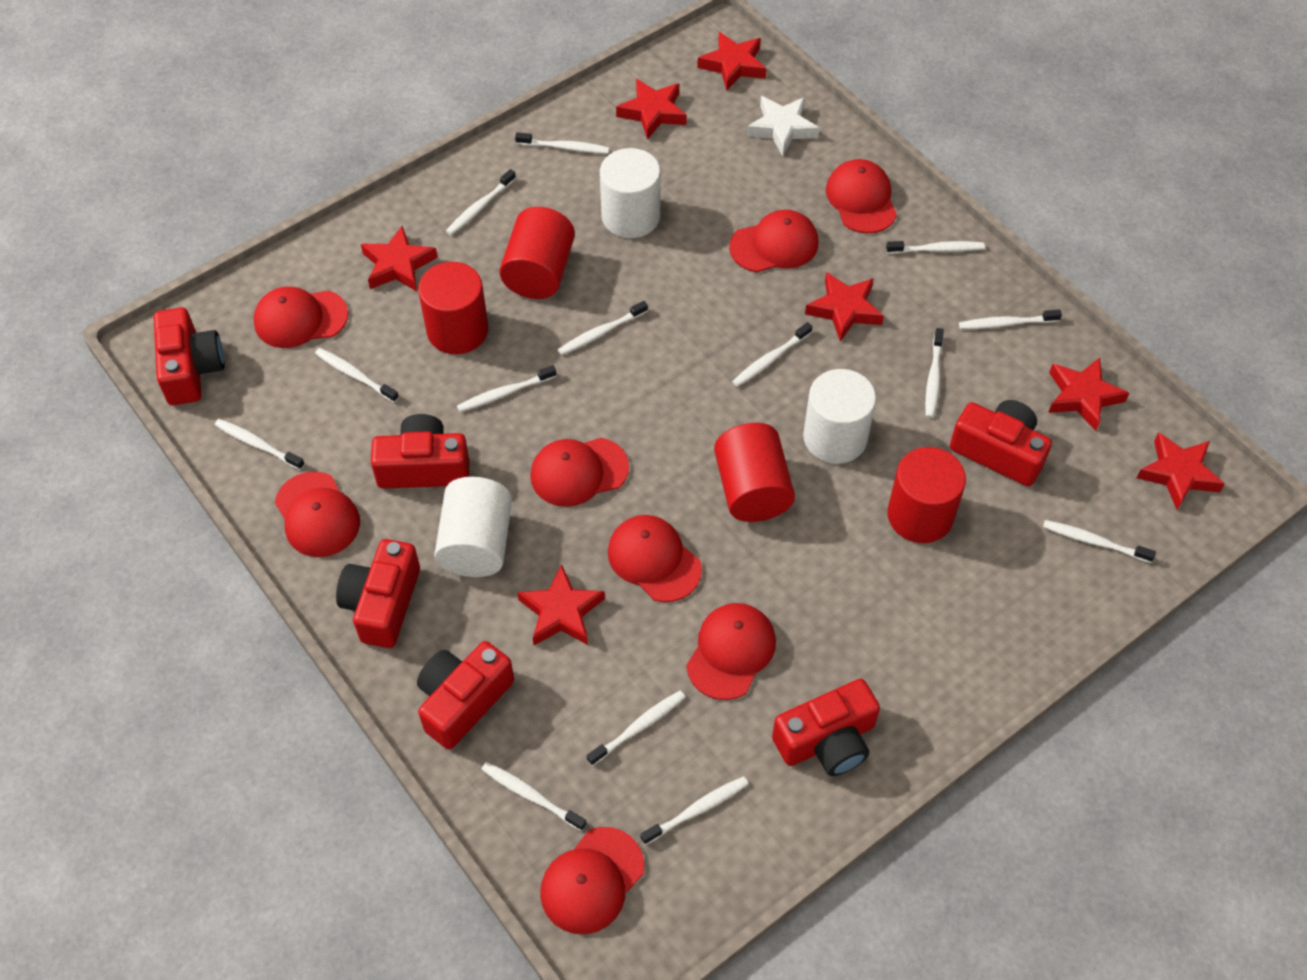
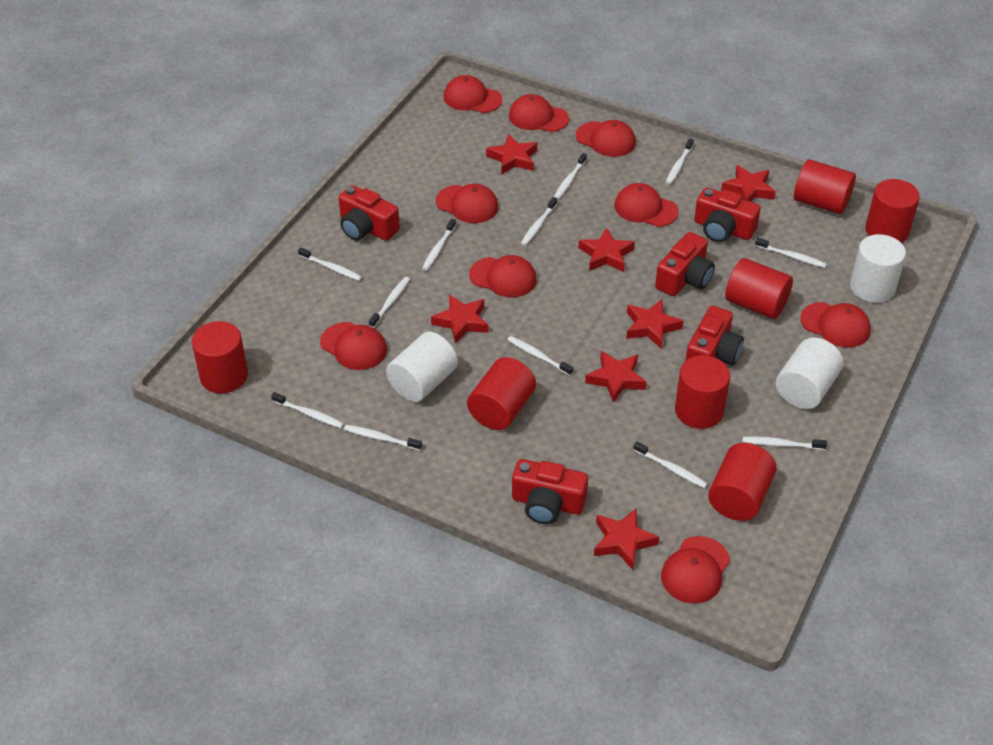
red camera: [154,307,225,405] [336,539,420,648] [371,414,469,489] [417,641,514,750] [772,679,880,776] [950,400,1052,486] = 6 -> [339,185,400,241] [512,459,588,524] [655,232,715,296] [685,306,744,366] [694,187,761,242] = 5
red cap: [253,287,348,348] [275,471,360,557] [530,438,629,507] [540,827,644,934] [608,515,702,602] [686,603,776,700] [729,210,818,272] [826,159,897,233] = 8 -> [320,322,387,370] [436,184,499,223] [444,75,502,113] [469,255,537,297] [509,94,569,132] [576,120,636,157] [614,183,678,227] [661,536,730,604] [800,302,871,348] = 9
red cylinder: [418,262,489,354] [499,207,575,299] [714,423,795,522] [887,447,966,543] = 4 -> [192,321,248,393] [467,357,536,430] [675,355,730,429] [708,443,777,521] [725,258,793,319] [794,159,856,214] [865,179,920,243] = 7
white star: [747,96,819,156] = 1 -> none = 0
white toothbrush: [215,419,305,470] [315,348,399,403] [446,169,516,235] [457,365,556,412] [481,762,587,831] [515,132,609,154] [558,301,648,355] [587,691,685,766] [640,776,748,845] [732,322,813,387] [886,241,985,254] [925,328,944,418] [959,309,1062,329] [1043,520,1156,563] = 14 -> [271,392,344,428] [298,247,362,281] [344,425,422,451] [369,277,410,328] [422,219,456,271] [508,336,573,376] [521,197,557,246] [554,153,587,200] [633,441,708,489] [666,138,694,185] [742,437,827,450] [755,238,827,268] = 12

